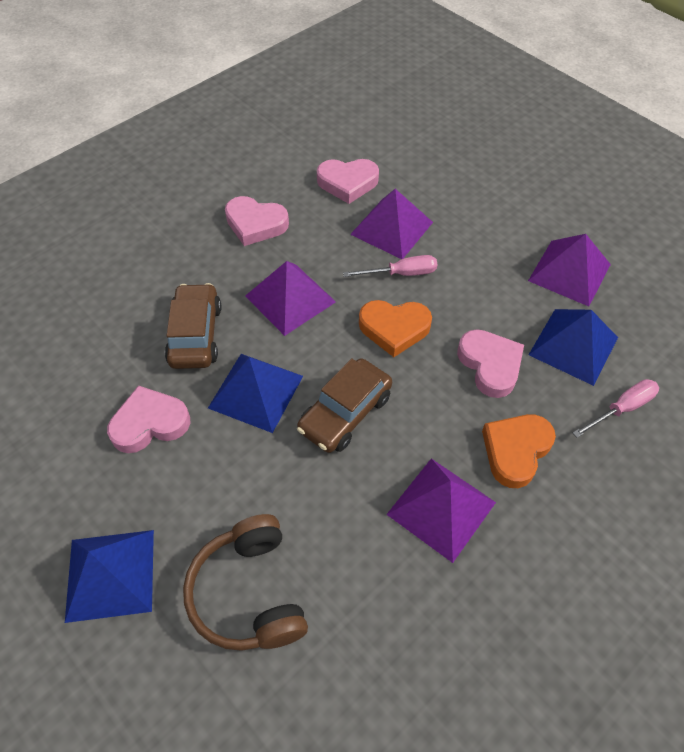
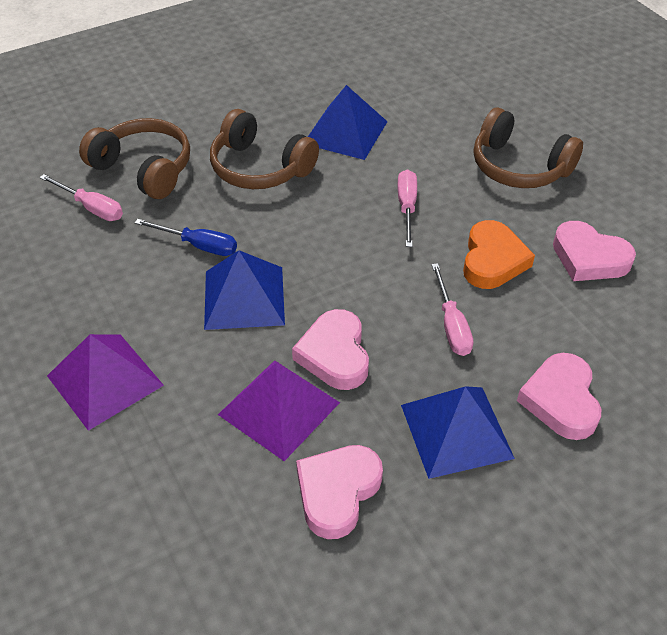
blue screwdriver: none = 0 -> [135,219,237,256] = 1
brown car: [165,283,221,369] [297,358,392,453] = 2 -> none = 0
brown headphones: [183,514,308,651] = 1 -> [79,118,190,199] [210,109,319,189] [474,107,583,188] = 3
orange heart: [359,300,432,357] [482,414,556,488] = 2 -> [463,220,535,289] = 1
pink screwdriver: [343,255,437,277] [573,379,659,438] = 2 -> [39,174,123,221] [397,169,417,247] [432,263,473,356] = 3
purple pyramid: [245,261,336,336] [350,189,433,259] [386,459,496,563] [528,234,611,306] = 4 -> [47,334,164,431] [218,360,340,461] = 2

